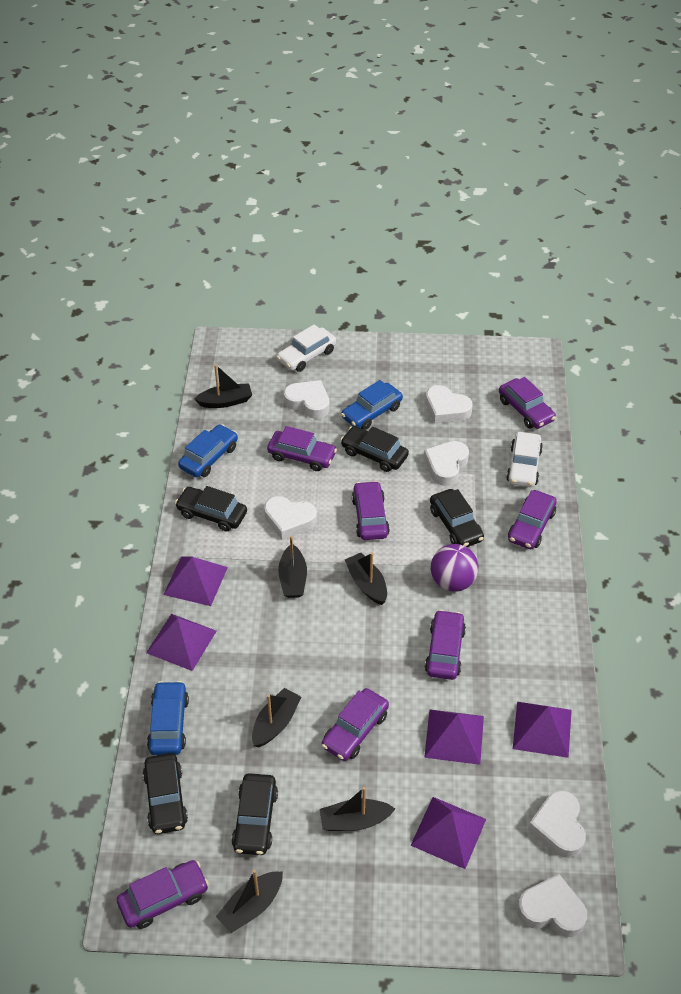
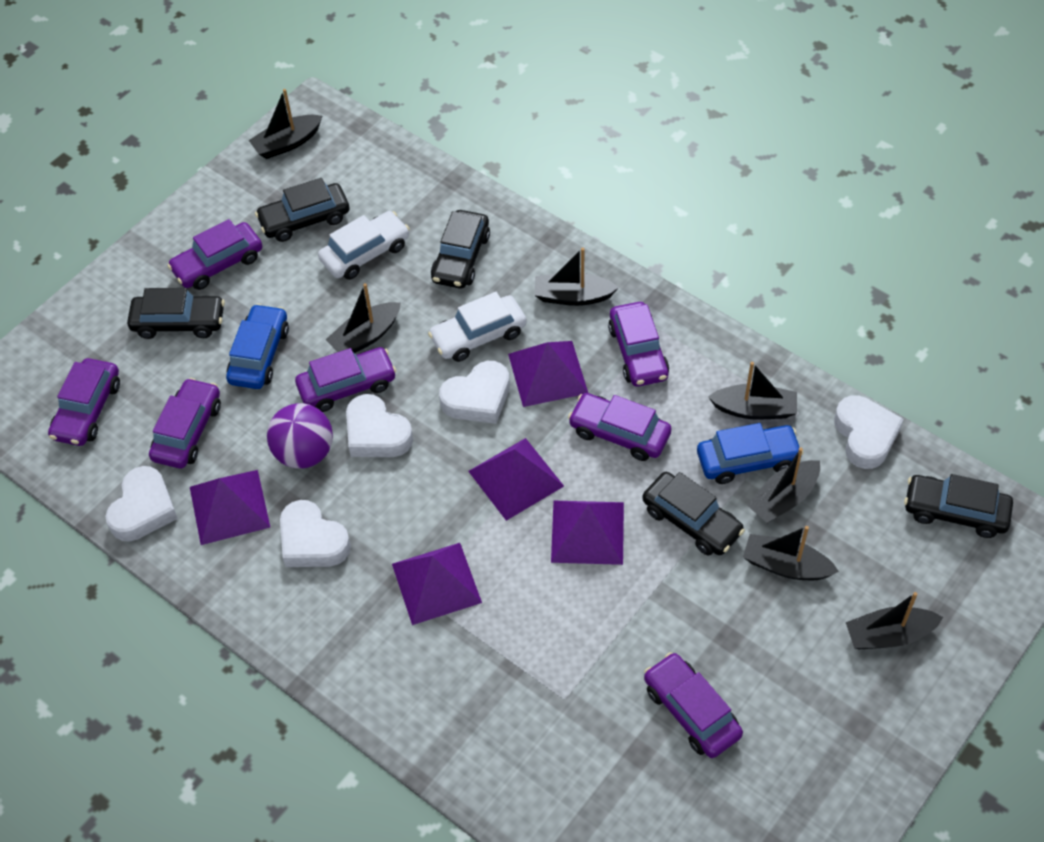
black boat: [194,364,252,408] [216,870,283,933] [252,688,301,747] [278,536,307,598] [320,787,395,831] [345,552,387,605] = 6 -> [249,89,322,159] [325,283,401,353] [534,248,619,306] [708,362,797,420] [743,526,839,580] [747,448,820,523] [846,592,943,649] = 7
blue car: [147,681,189,755] [178,424,238,477] [341,380,403,430] = 3 -> [226,304,289,389] [697,423,804,484] = 2
white heart: [264,496,317,540] [284,380,330,419] [424,441,469,486] [426,385,473,424] [518,874,588,937] [528,790,586,858] = 6 -> [105,466,178,542] [280,500,351,567] [346,394,413,457] [439,361,510,424] [834,395,904,469] = 5

